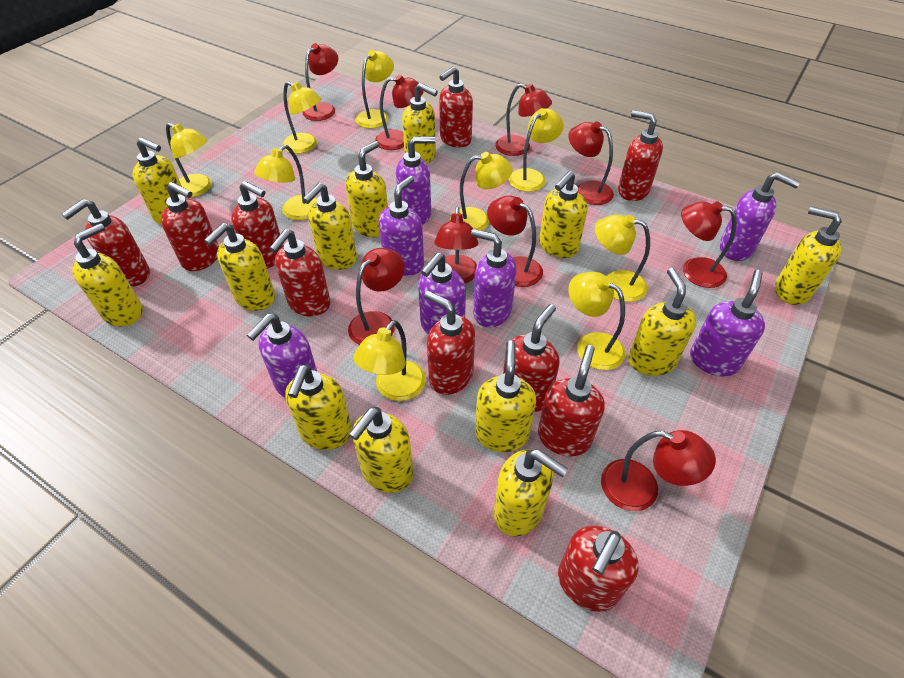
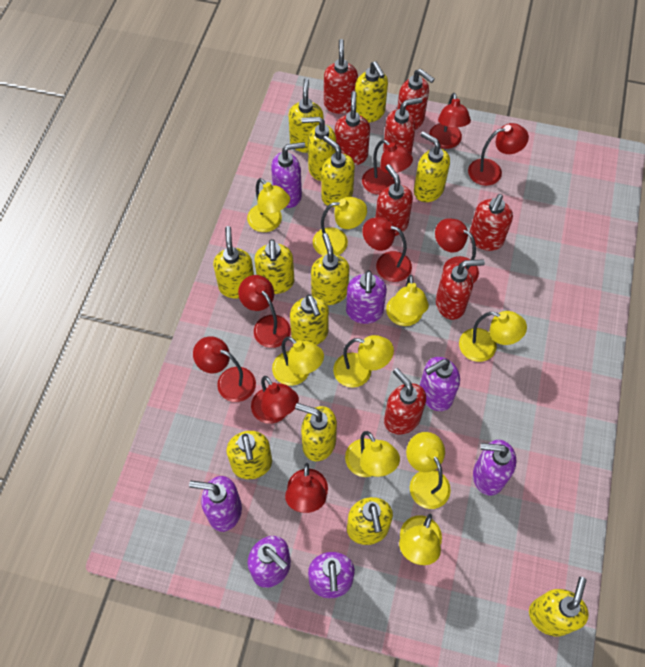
red soap dispenser: [62,199,150,287] [161,182,219,271] [231,181,284,269] [269,229,330,316] [424,291,475,395] [439,66,473,148] [503,304,559,412] [538,345,605,456] [558,526,639,612] [618,110,663,201] = 10 -> [324,39,358,114] [335,91,370,165] [375,164,413,236] [383,97,423,155] [384,368,426,435] [397,69,434,130] [436,260,485,320] [470,194,513,251] = 8

